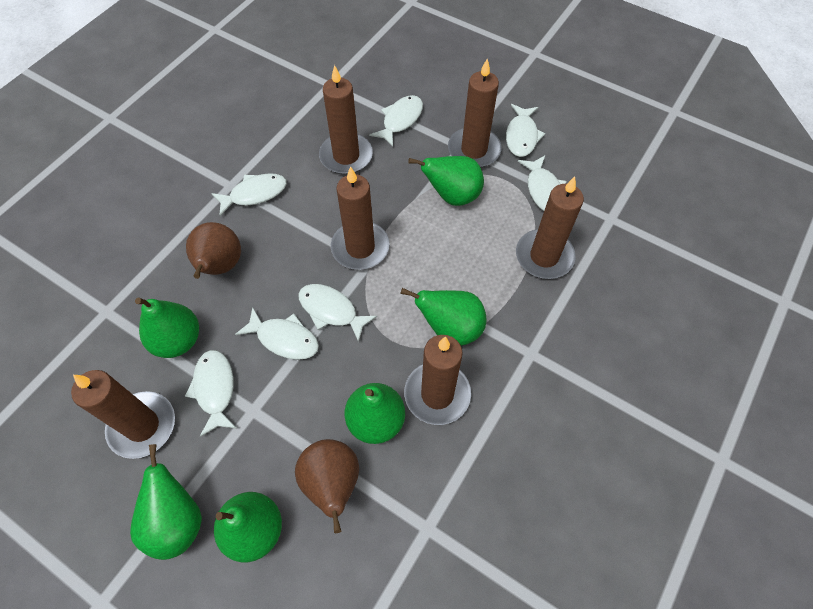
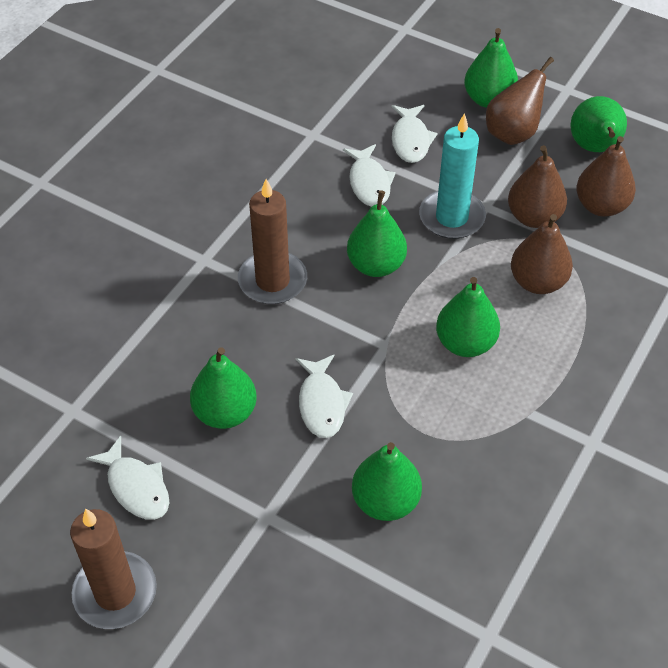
brown candle: [71,370,175,459] [319,65,373,174] [331,166,390,270] [404,335,471,425] [448,59,501,168] [516,176,584,279] = 6 -> [70,509,157,629] [238,179,307,304] = 2
brown pear: [186,222,241,279] [295,439,359,533] = 2 -> [486,57,554,145] [508,145,567,228] [511,214,573,294] [576,136,636,217] = 4
turquoise candle: none = 0 -> [419,113,486,239] = 1
white fish: [185,350,237,437] [211,173,287,216] [235,307,319,360] [298,284,377,342] [369,95,423,147] [506,104,545,157] [518,156,566,211] = 7 -> [86,436,169,520] [296,355,353,438] [343,144,396,207] [392,105,438,163] = 4

